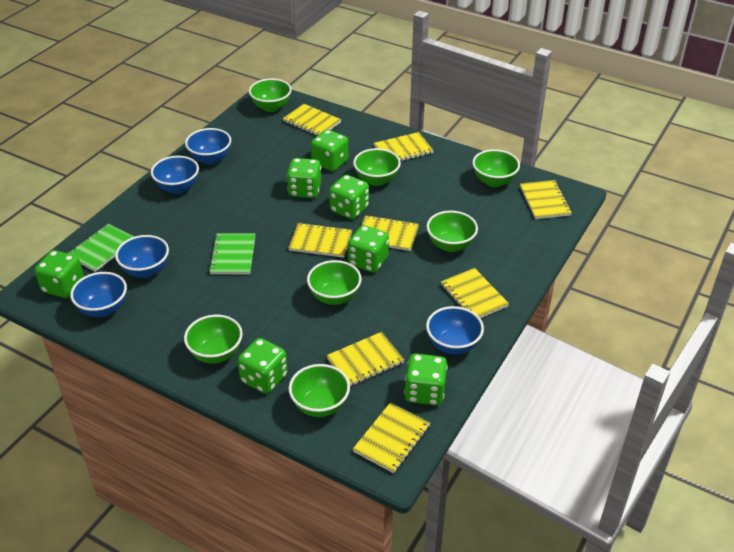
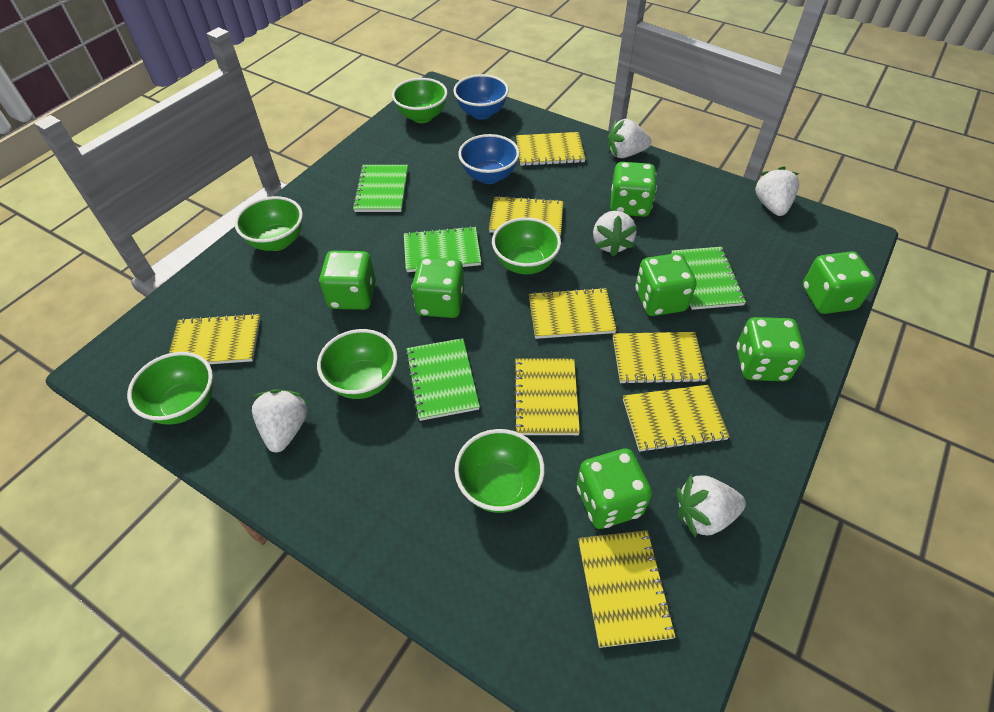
blue bowl: [70,272,127,317] [115,235,169,278] [151,156,199,194] [185,128,231,165] [426,306,484,355] = 5 -> [454,74,509,120] [458,134,520,184] = 2
green bowl: [184,315,243,363] [249,78,292,112] [289,364,350,417] [307,260,362,305] [353,148,401,186] [426,211,478,252] [472,149,520,187] = 7 -> [127,352,213,425] [235,196,303,251] [317,329,398,399] [392,78,448,123] [455,429,545,513] [492,217,561,274] = 6
green notebook: [68,224,134,272] [209,233,255,274] = 2 -> [352,165,408,212] [404,226,481,272] [405,338,480,421] [671,247,746,310] = 4
white strawberry: none = 0 -> [252,389,309,452] [593,211,637,257] [608,119,651,158] [677,474,746,538] [754,166,799,216] = 5

